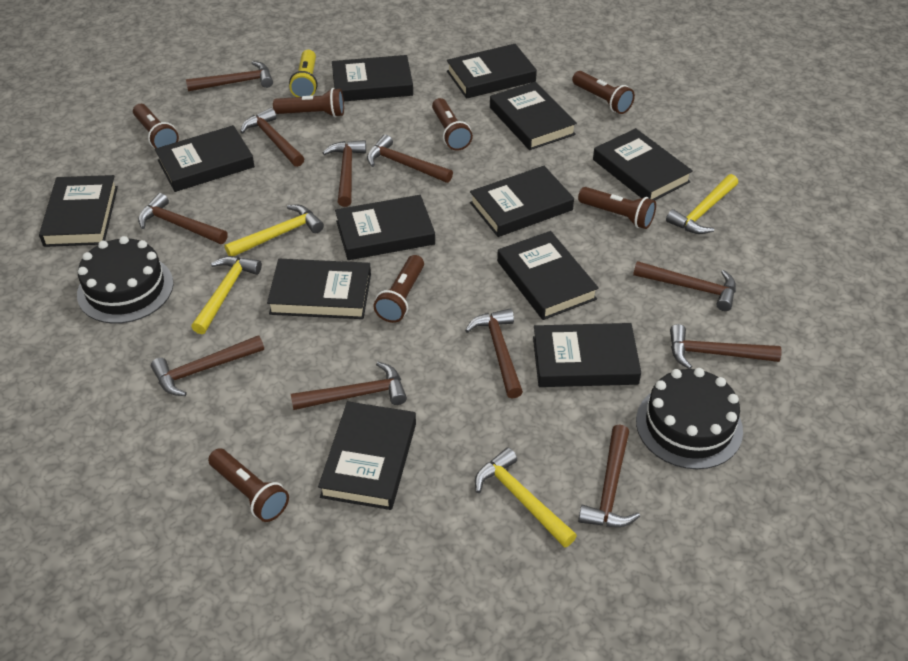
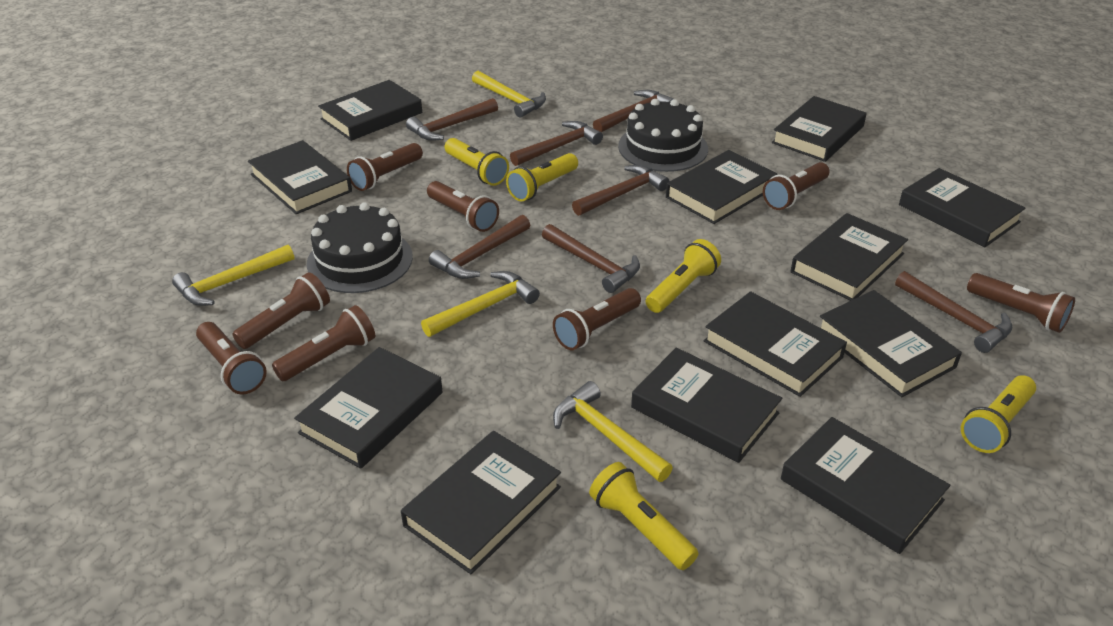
brown flashlight: [133,104,179,148] [208,448,289,522] [273,88,344,117] [373,255,424,323] [432,98,473,151] [572,71,635,114] [578,187,656,229] = 7 -> [196,322,267,394] [233,272,330,349] [272,305,375,381] [347,143,423,191] [427,181,499,232] [553,288,641,350] [763,162,830,210] [967,273,1075,333] = 8
brown hammer: [138,193,228,244] [151,335,264,396] [186,61,273,91] [240,108,304,167] [291,362,407,410] [322,140,366,207] [367,134,453,183] [465,308,523,399] [578,424,640,527] [633,261,736,311] [670,324,782,369] = 11 -> [406,98,498,141] [429,215,530,279] [510,121,603,166] [542,224,640,293] [572,165,670,216] [593,90,674,132] [895,271,1013,353] = 7
yellow flashlight: [289,50,317,97] = 1 -> [445,138,509,186] [506,153,578,202] [589,462,698,570] [646,239,721,313] [961,375,1036,453] = 5

